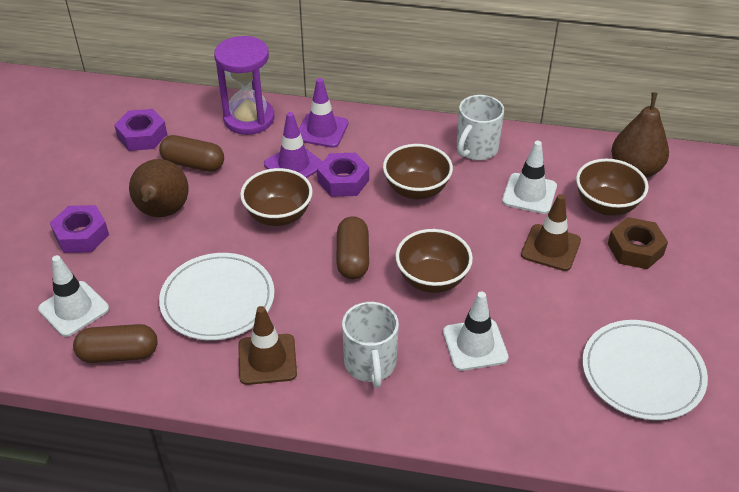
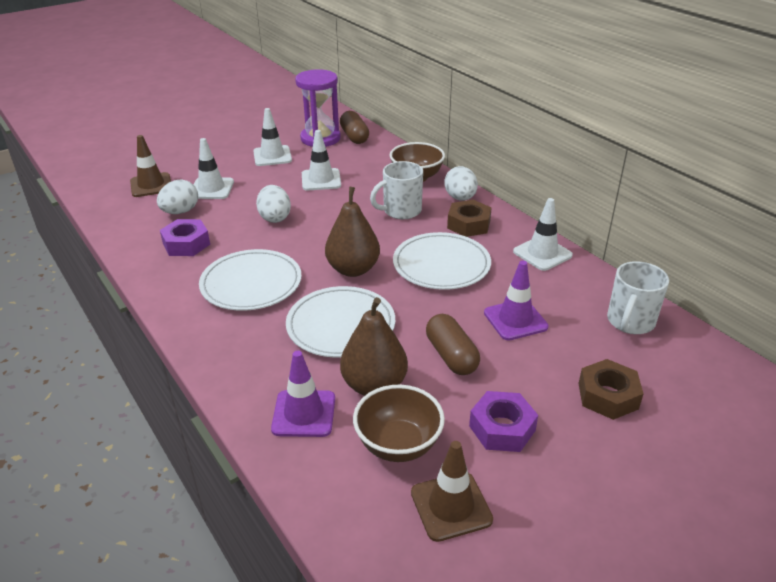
brown bowl: [240,168,313,226] [383,144,453,199] [395,229,473,293] [576,159,649,216] = 4 -> [353,385,445,462] [390,142,445,182] = 2
brown capsule: [73,324,157,363] [159,135,224,172] [337,216,369,280] = 3 -> [340,111,369,144] [426,314,480,375] = 2
brown nut: [608,217,668,269] = 1 -> [447,200,492,237] [578,359,643,420] = 2
purple nut: [50,205,109,253] [114,109,167,151] [317,153,369,197] = 3 -> [160,219,210,256] [469,391,538,452] = 2
white egg: none = 0 -> [157,180,198,214] [256,185,291,223] [444,166,478,201] = 3
white plate: [159,253,274,340] [582,320,708,420] = 2 -> [199,249,302,311] [286,286,395,358] [393,232,491,290] = 3
white traffic cone: [38,255,109,337] [443,292,509,371] [502,141,557,214] = 3 -> [193,138,234,199] [253,108,292,166] [302,130,341,190] [513,198,573,271] = 4

